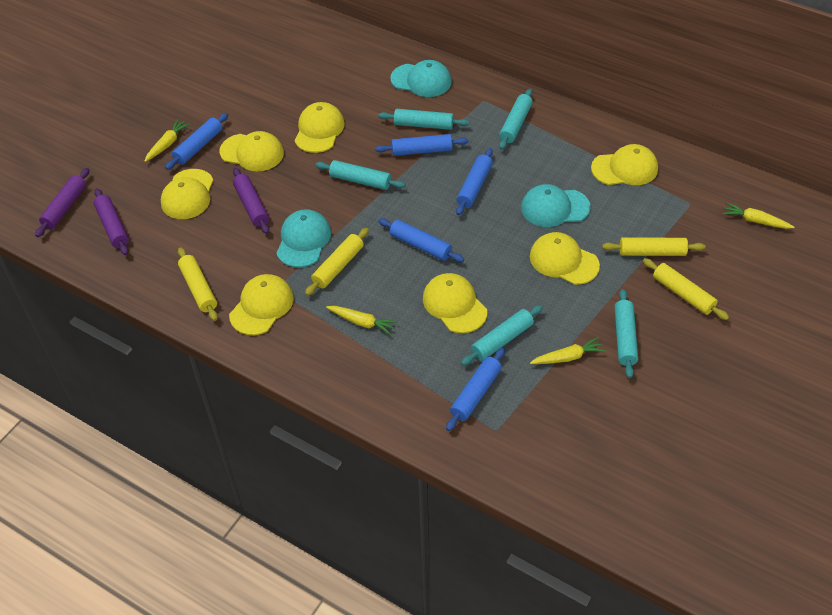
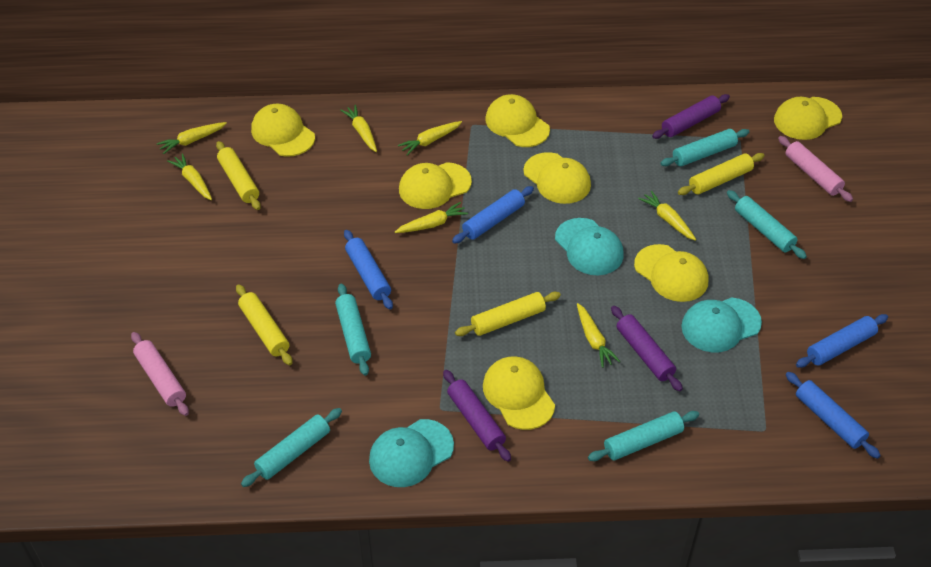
blue rolling pin: [165,113,228,170] [375,134,469,156] [378,218,464,262] [446,348,505,431] [456,148,493,215] = 5 -> [344,230,393,309] [452,186,534,244] [786,372,881,459] [796,314,888,368] = 4
pink rolling pin: none = 0 -> [131,332,189,416] [778,136,853,202] = 2
yellow carrot: [145,119,190,162] [326,306,398,335] [530,337,605,364] [723,202,794,229] = 4 -> [157,122,227,154] [167,153,212,200] [340,105,377,152] [395,202,468,233] [398,121,462,155] [577,303,620,368] [638,191,696,241] = 7

